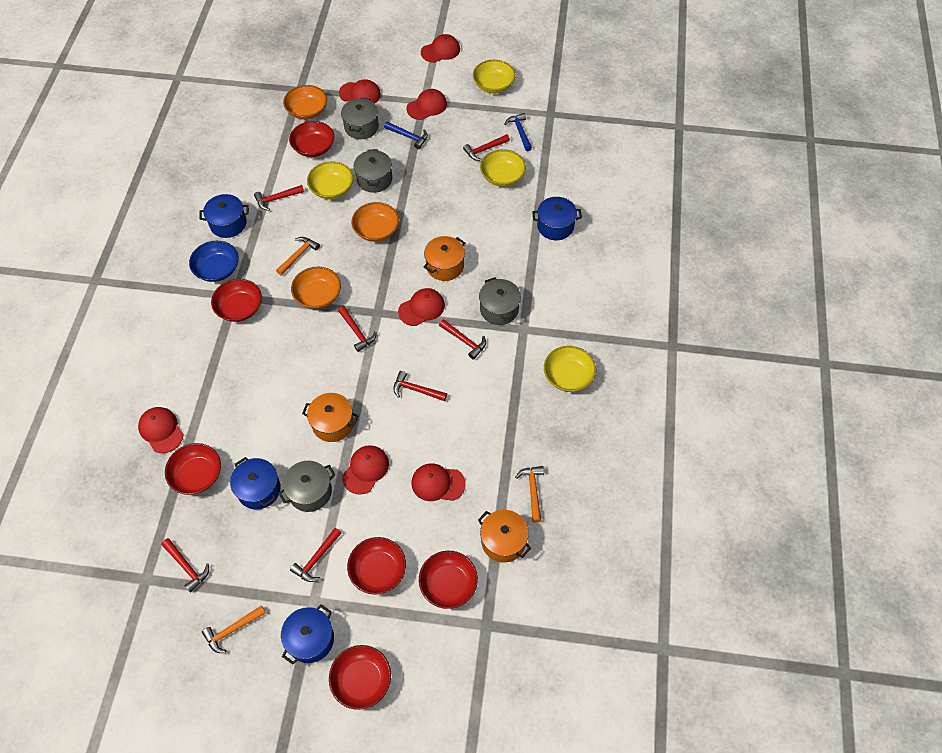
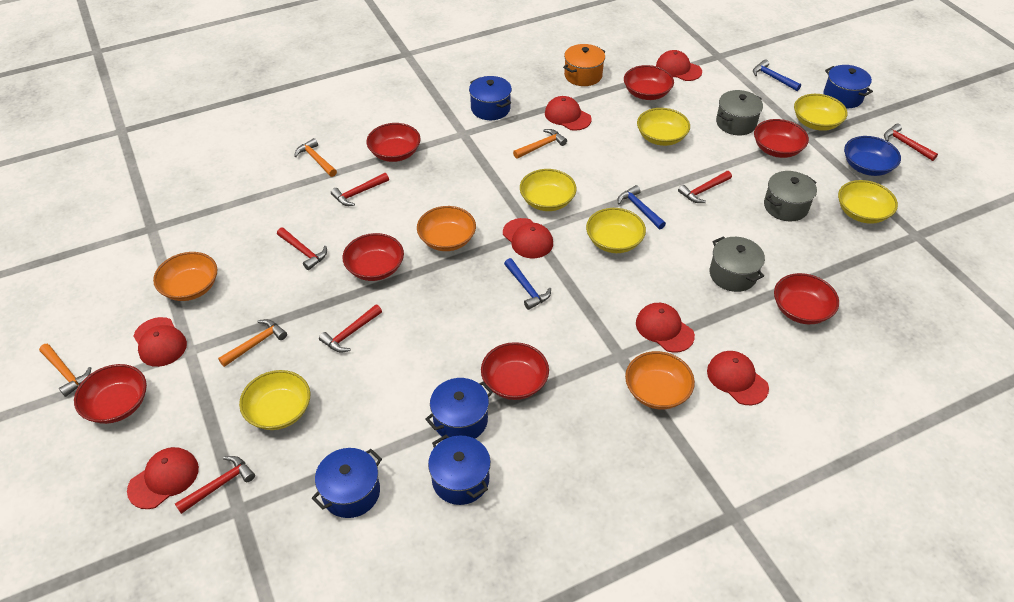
blue hammer: [384,121,428,149] [504,113,532,151] = 2 -> [504,258,551,310] [618,185,666,230] [753,59,801,91] = 3
blue pot: [199,194,249,238] [230,457,281,509] [281,604,334,665] [532,197,582,240] = 4 -> [311,448,382,518] [425,378,493,439] [428,435,491,505] [469,76,512,120] [823,65,873,108] = 5
grey pot: [278,461,335,512] [341,98,379,139] [354,149,392,193] [479,277,521,325] = 4 -> [710,236,765,292] [716,90,763,135] [764,171,817,222] = 3
orange hammer: [202,605,266,653] [276,237,320,276] [515,466,544,523] = 3 -> [39,344,91,397] [218,319,287,367] [294,138,337,177] [513,129,567,159] = 4
orange pot: [302,393,359,442] [424,236,465,281] [478,510,531,563] = 3 -> [563,44,605,86] = 1
red bowl: [165,443,221,495] [211,279,262,322] [289,121,334,157] [329,645,391,710] [347,537,406,595] [419,551,478,609] = 6 -> [74,364,147,424] [342,233,404,281] [366,123,421,162] [481,342,549,400] [624,65,674,100] [754,119,809,158] [774,273,839,324] = 7
red hammer: [161,538,209,593] [254,185,304,211] [290,528,342,582] [338,306,377,352] [393,371,447,401] [439,319,486,360] [463,134,510,161] = 7 -> [175,456,255,514] [277,228,327,270] [319,304,382,352] [331,173,389,206] [678,171,732,203] [884,123,938,161] = 6
yellow bowl: [307,161,353,199] [473,60,516,93] [480,149,526,187] [544,346,596,392] = 4 -> [239,370,310,430] [520,169,577,211] [586,208,646,253] [637,108,690,146] [794,94,848,131] [838,180,898,224] = 6

